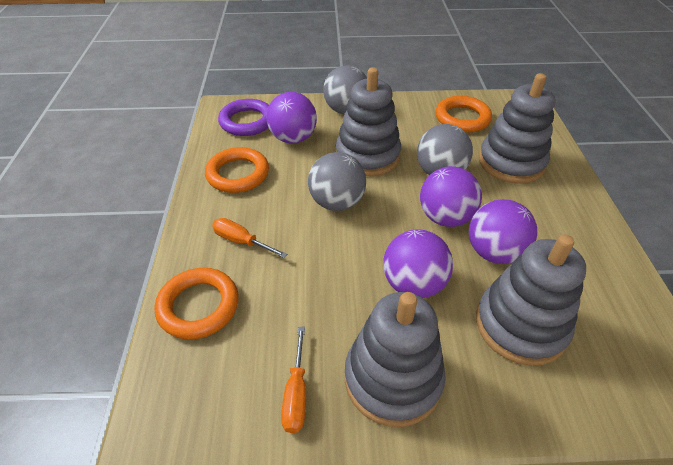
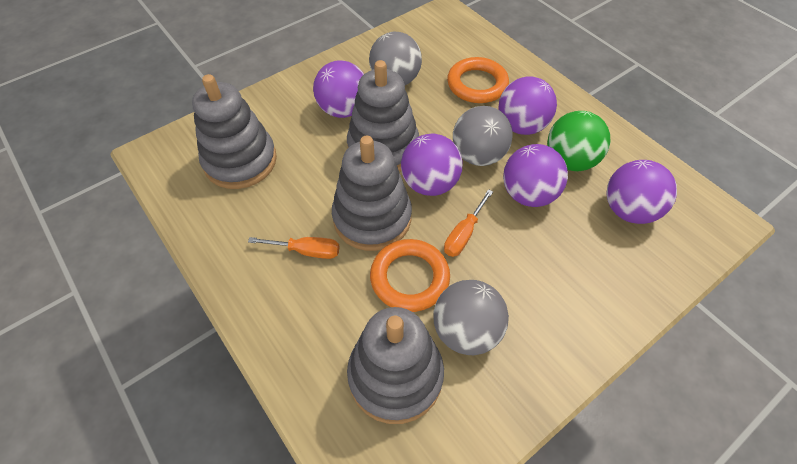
green ball: none = 0 -> [547,111,611,171] = 1
orange ring: [154,268,239,339] [205,147,269,193] [435,96,492,132] = 3 -> [370,239,450,312] [447,57,509,103] = 2
purple ball: [266,92,317,144] [383,230,453,298] [420,166,482,227] [469,199,537,264] = 4 -> [313,60,364,118] [401,134,463,196] [498,77,557,135] [503,144,568,207] [606,160,677,224] = 5
purple ring: [218,99,269,136] = 1 -> none = 0

